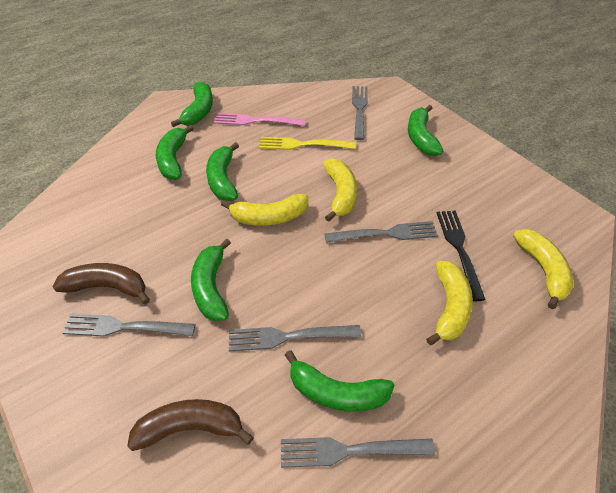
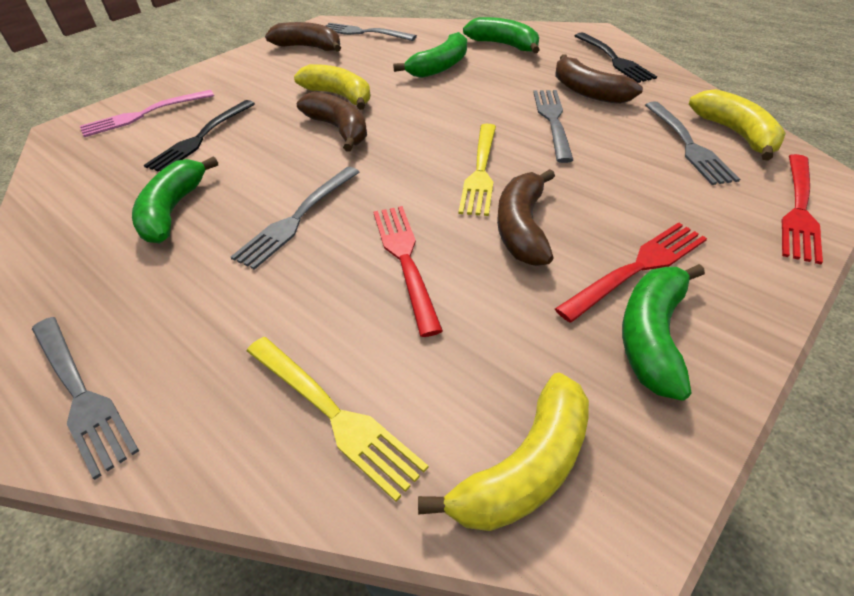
black fork: [437,210,486,301] = 1 -> [144,100,255,171] [575,32,657,83] = 2
brown banana: [52,263,150,305] [127,399,254,451] = 2 -> [265,22,341,52] [297,92,367,151] [497,169,555,266] [555,54,643,104] = 4
green banana: [156,125,194,180] [171,81,213,127] [191,239,231,321] [206,142,239,201] [285,350,395,412] [408,105,443,156] = 6 -> [132,156,218,243] [393,32,467,78] [463,17,540,53] [622,264,705,401] = 4
red fork: none = 0 -> [373,206,443,337] [555,222,707,323] [782,154,823,264] = 3
yellow banana: [221,194,308,226] [323,158,357,222] [426,261,473,345] [513,229,573,309] = 4 -> [294,64,371,110] [418,372,589,531] [689,89,786,161] = 3
yellow fork: [259,137,356,150] = 1 -> [247,337,429,502] [459,124,496,216] = 2

